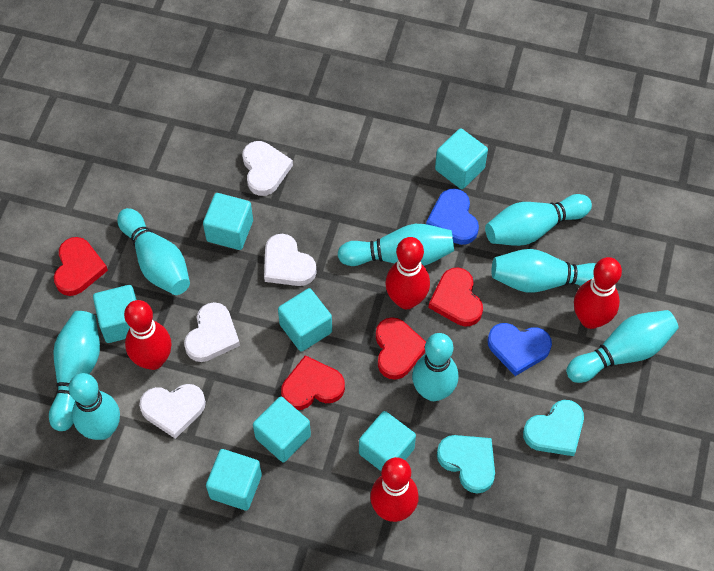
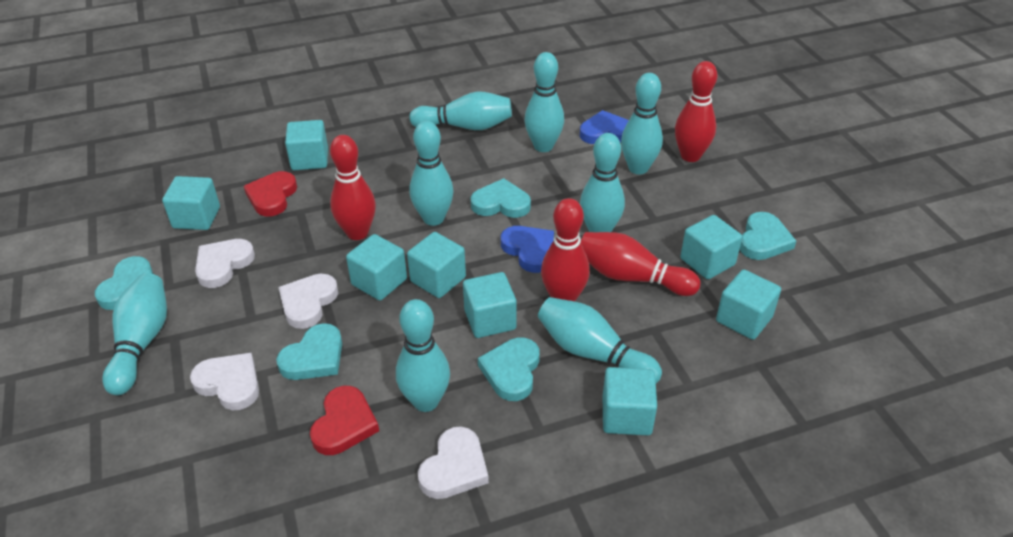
red heart: [54,237,108,296] [281,355,345,410] [376,317,426,380] [429,267,483,326] = 4 -> [244,171,297,216] [310,386,379,455] = 2
turquoise cube: [93,285,137,343] [203,193,253,250] [206,449,262,511] [253,397,311,462] [278,288,332,352] [359,411,416,471] [435,128,488,189] = 7 -> [162,176,220,230] [285,120,328,170] [346,234,407,301] [407,232,466,298] [463,272,517,338] [603,367,657,435] [680,215,742,279] [716,269,781,340] = 8
turquoise heart: [437,435,495,494] [523,400,584,456] = 2 -> [95,256,153,310] [276,323,342,380] [471,178,531,218] [478,337,540,401] [740,212,796,260] = 5

